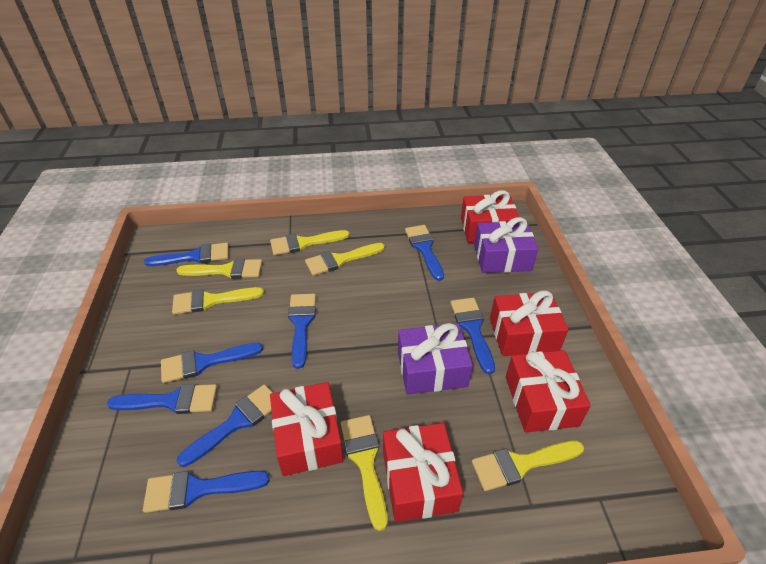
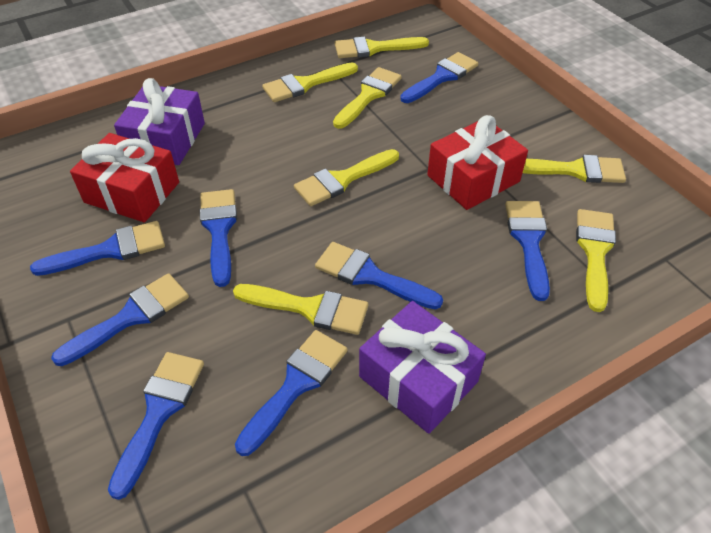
red gift: [270,382,343,476] [383,423,463,522] [461,190,519,243] [490,290,568,356] [506,350,591,433] = 5 -> [70,133,179,222] [427,115,528,210] = 2
yellow brush: [172,287,264,315] [176,258,262,279] [270,230,350,255] [305,243,385,276] [341,415,387,531] [472,441,584,491] = 6 -> [233,284,368,335] [262,63,358,102] [294,149,399,206] [333,67,402,129] [335,37,429,58] [523,155,626,183] [576,209,616,312] = 7

